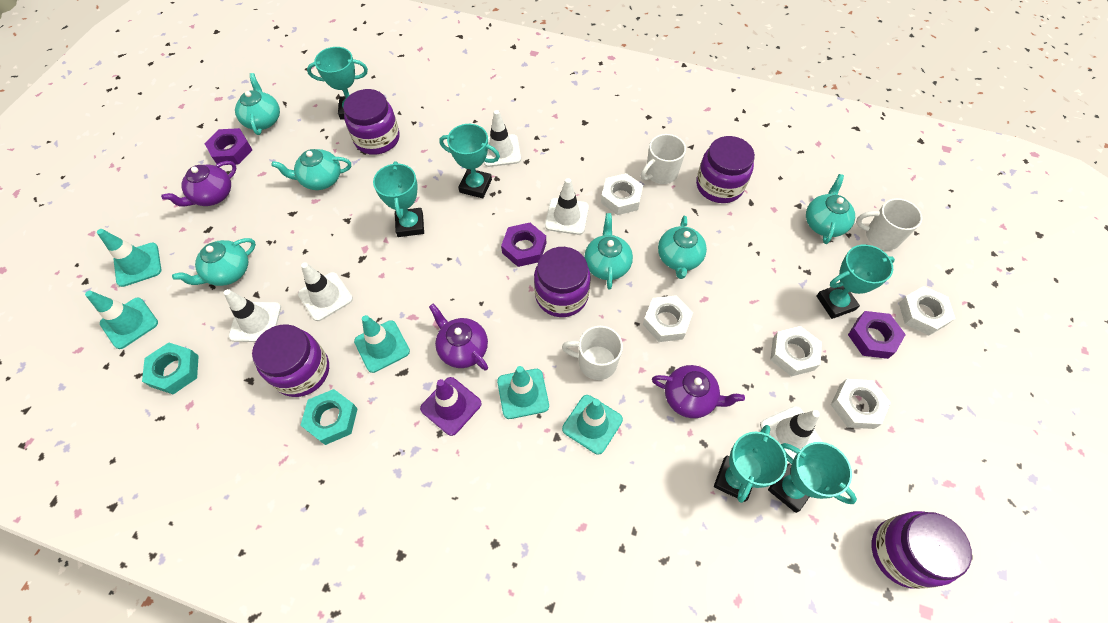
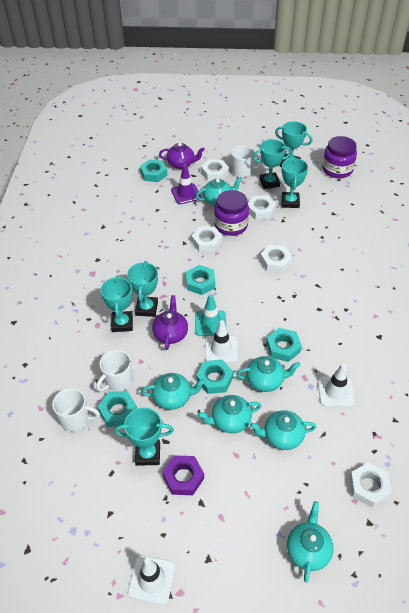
purple jar: [252,324,329,397] [343,89,400,155] [534,247,591,317] [696,136,755,203] [872,511,972,589] = 5 -> [214,190,249,236] [322,136,357,178] = 2
purple nut: [204,128,252,164] [501,223,546,267] [848,311,906,359] = 3 -> [163,455,204,495] = 1
purple teapot: [161,161,237,206] [429,304,488,370] [652,365,745,418] = 3 -> [152,295,188,350] [159,143,205,169] = 2
turquoise nut: [142,342,199,394] [300,389,358,445] = 2 -> [98,391,137,427] [140,159,168,182] [186,265,215,295] [196,359,233,394] [266,328,302,362] = 5
turquoise traffic cone: [85,291,158,349] [97,229,161,287] [354,315,410,373] [497,366,549,419] [562,395,623,454] = 5 -> [195,294,226,336] = 1
white traffic cone: [224,289,281,342] [298,262,353,321] [484,110,521,167] [545,178,589,235] [760,406,822,464] = 5 -> [128,555,175,604] [205,320,238,363] [318,363,355,407] = 3

